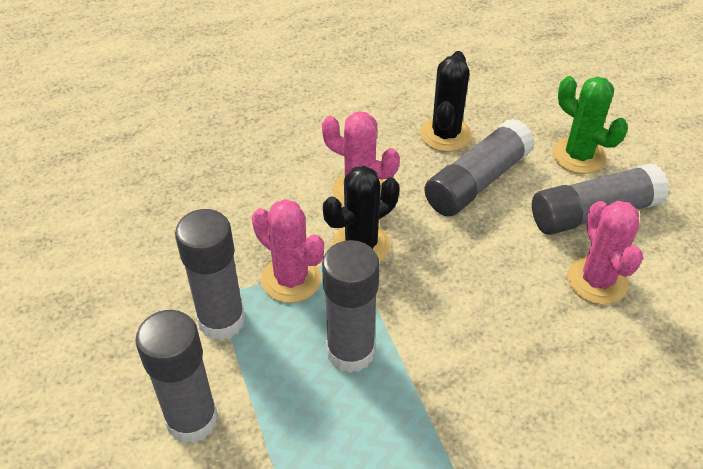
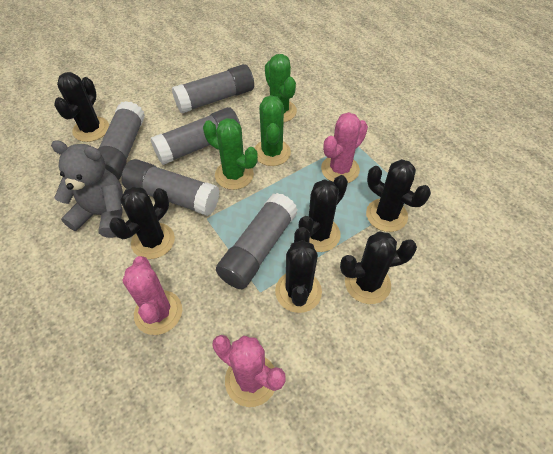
black cactus: [323,165,399,263] [420,51,472,152] = 2 -> [54,72,109,142] [109,186,175,259] [275,227,322,313] [298,175,348,252] [340,232,417,304] [366,159,431,232] = 6
green cactus: [553,76,628,174] = 1 -> [203,118,258,190] [254,95,291,166] [265,54,297,123] = 3
grey teddy bear: none = 0 -> [51,140,123,238] = 1

